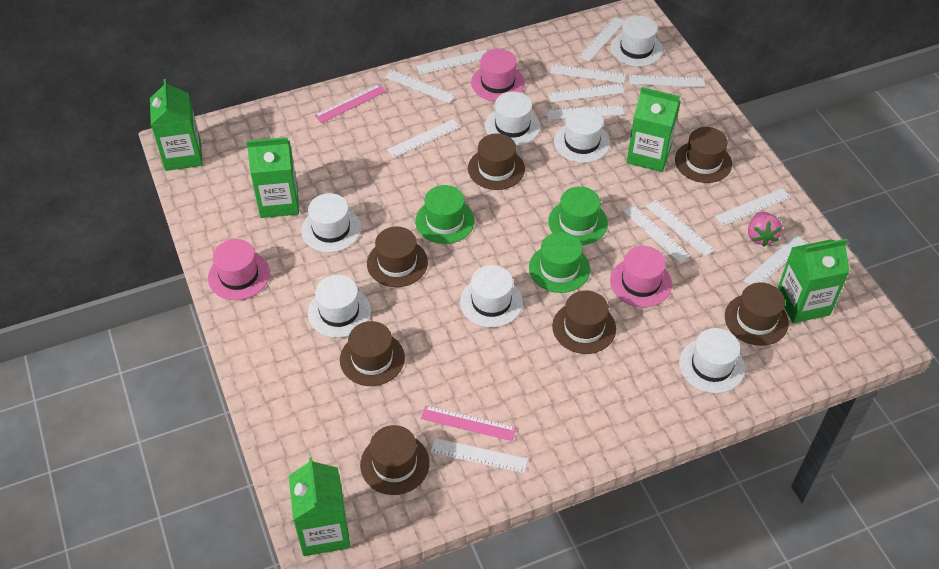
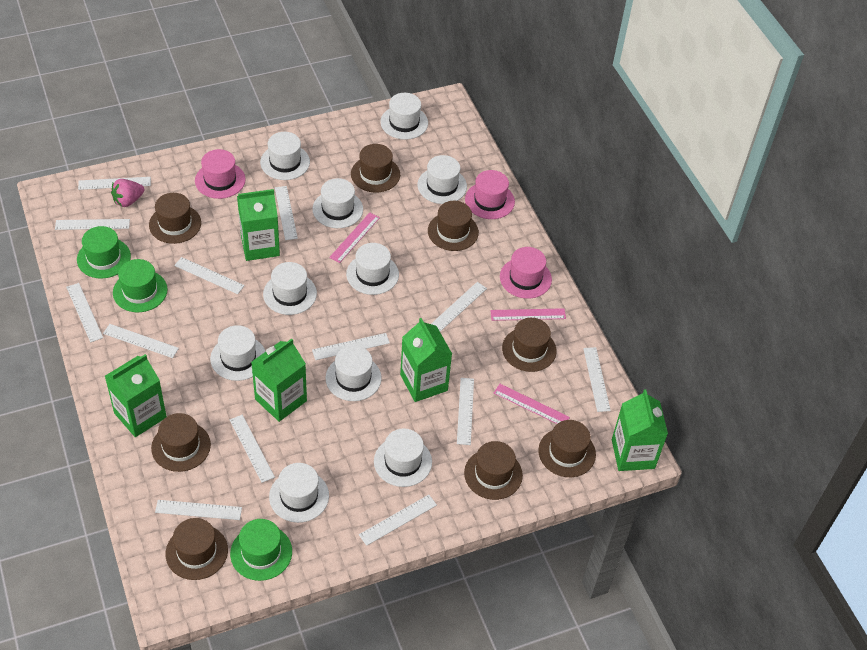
brown hat: [340,321,405,386] [360,425,430,495] [367,227,428,287] [468,133,525,190] [552,290,616,354] [675,127,732,183] [725,282,789,346] = 7 -> [149,193,201,244] [151,413,211,472] [165,518,228,580] [351,144,400,193] [428,201,479,251] [464,441,523,500] [502,318,557,372] [538,420,596,477] = 8
pink ruler: [314,84,386,123] [421,405,516,441] = 2 -> [329,212,380,263] [490,308,566,321] [494,384,570,424] = 3
white hat: [301,193,361,252] [308,275,371,338] [460,265,523,327] [485,92,540,146] [554,108,610,163] [611,15,663,67] [679,328,745,393] = 7 -> [210,325,266,381] [260,132,310,180] [263,262,317,315] [269,463,329,523] [312,178,363,228] [325,346,382,401] [346,243,399,295] [374,428,432,487] [380,93,428,140] [417,155,467,204] = 10

